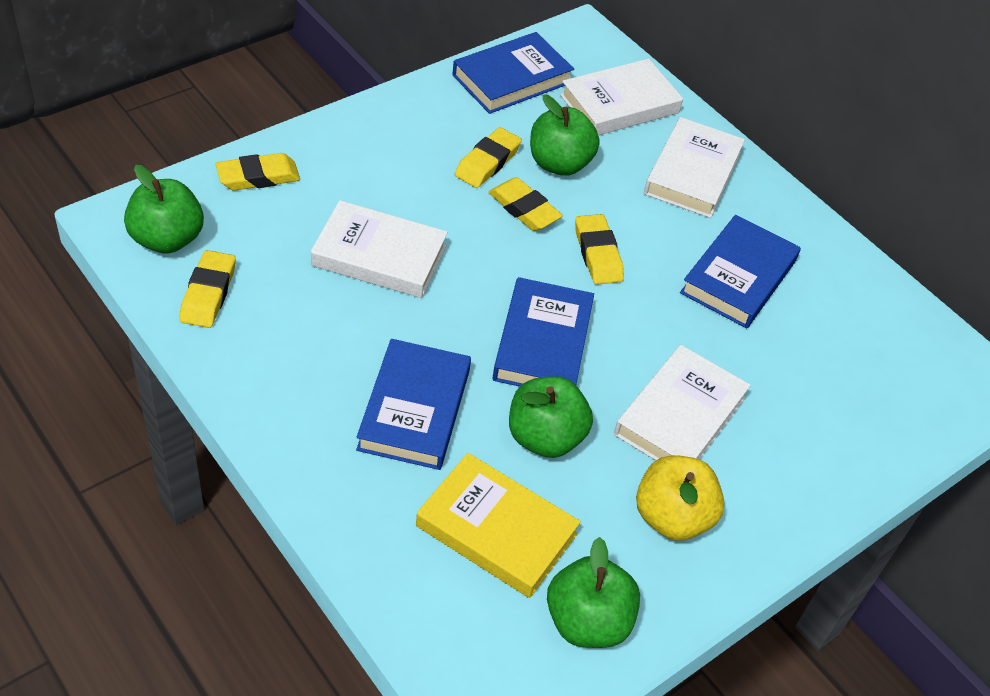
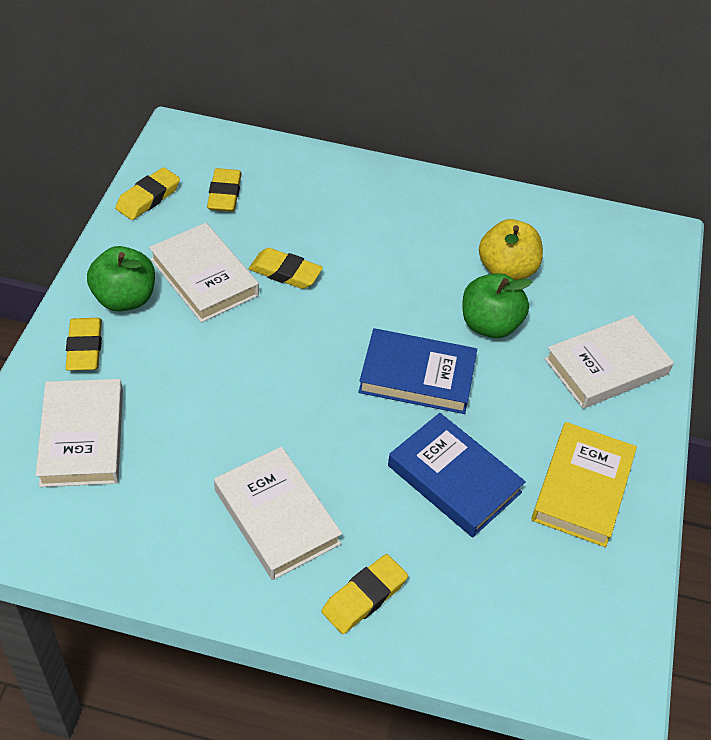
blue book: [356,339,471,470] [452,32,574,114] [493,277,594,387] [680,215,801,328] = 4 -> [358,328,477,414] [388,413,526,537] = 2
green apple: [124,165,204,254] [509,376,593,458] [530,94,600,176] [547,537,640,648] = 4 -> [87,246,155,312] [462,273,532,338] = 2

